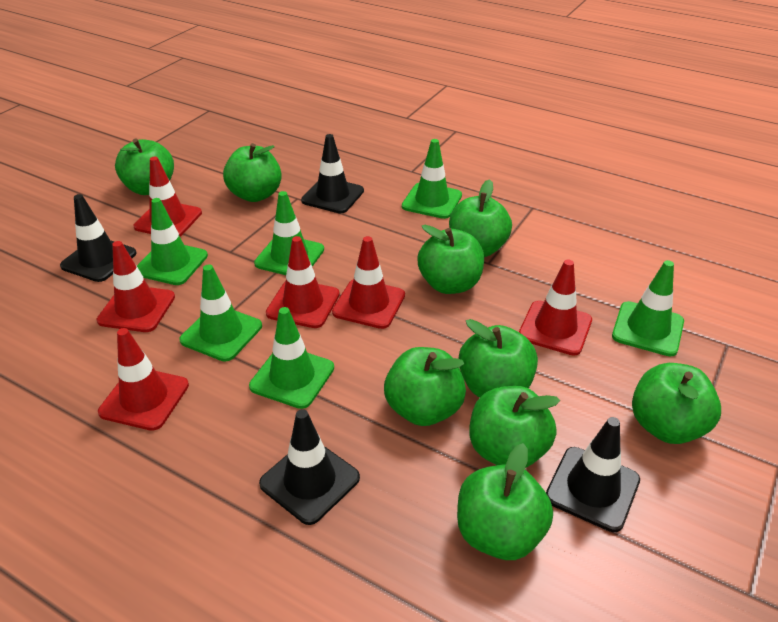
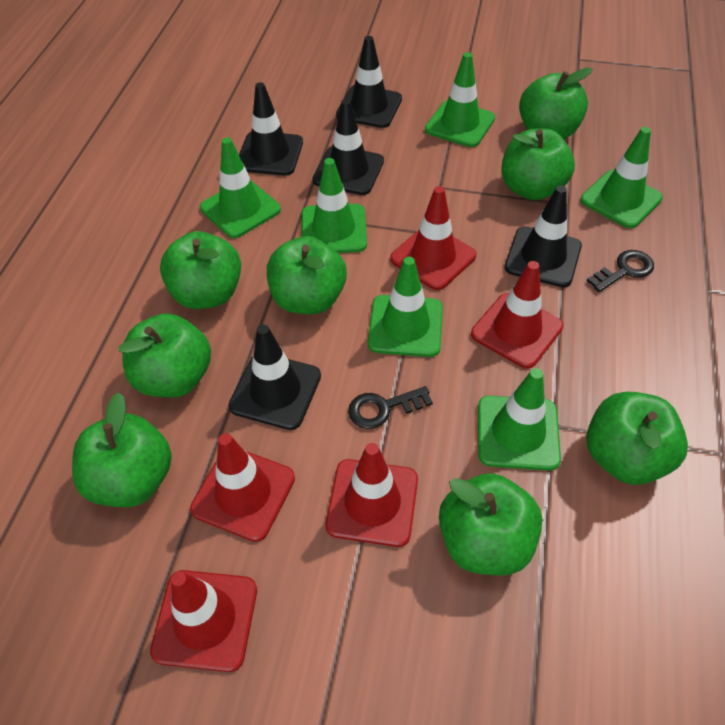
black key: none = 0 -> [348,386,433,429] [587,250,654,292] = 2
black traffic cone: [60,194,137,282] [259,409,360,525] [301,134,364,213] [546,417,640,532] = 4 -> [228,325,321,430] [239,82,303,176] [312,99,384,195] [336,36,402,128] [505,185,582,287] = 5
green apple: [115,139,174,195] [223,143,282,202] [384,347,466,426] [417,225,484,294] [449,179,512,257] [457,443,553,560] [458,319,538,398] [469,386,560,468] [632,363,721,444] = 9 -> [72,392,172,507] [119,314,211,398] [160,231,241,309] [267,236,347,314] [439,473,542,576] [501,128,575,200] [519,67,592,139] [586,392,688,485] = 8
red traffic cone: [97,241,175,332] [98,328,189,431] [134,157,202,237] [266,236,340,328] [332,236,405,329] [519,259,592,356] = 6 -> [150,570,257,672] [190,433,295,542] [325,443,418,547] [390,186,476,290] [471,261,563,368] = 5

